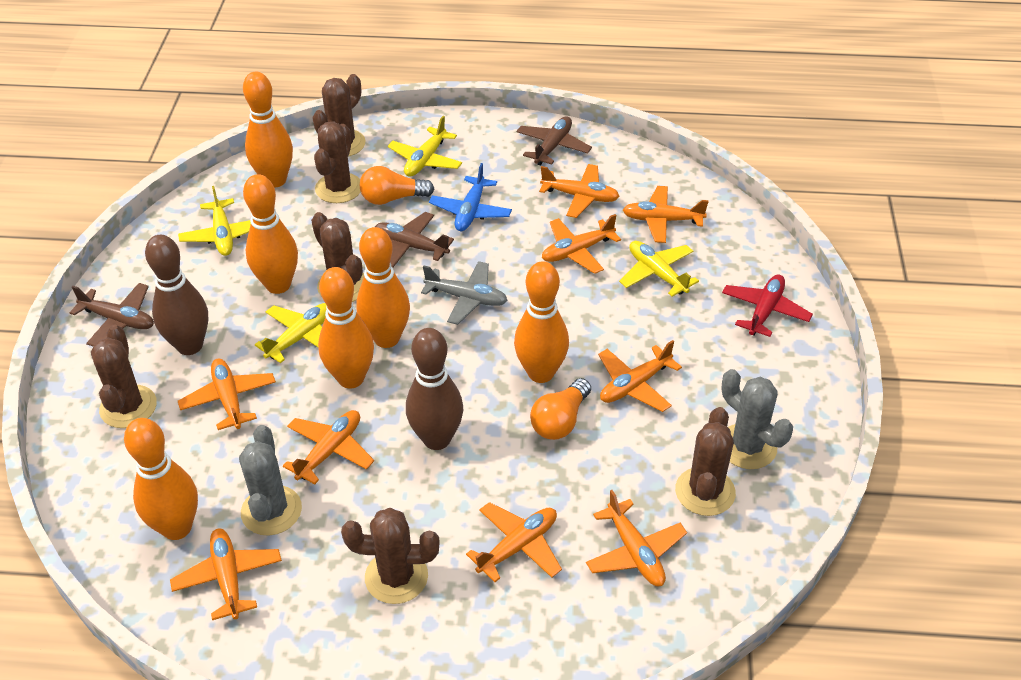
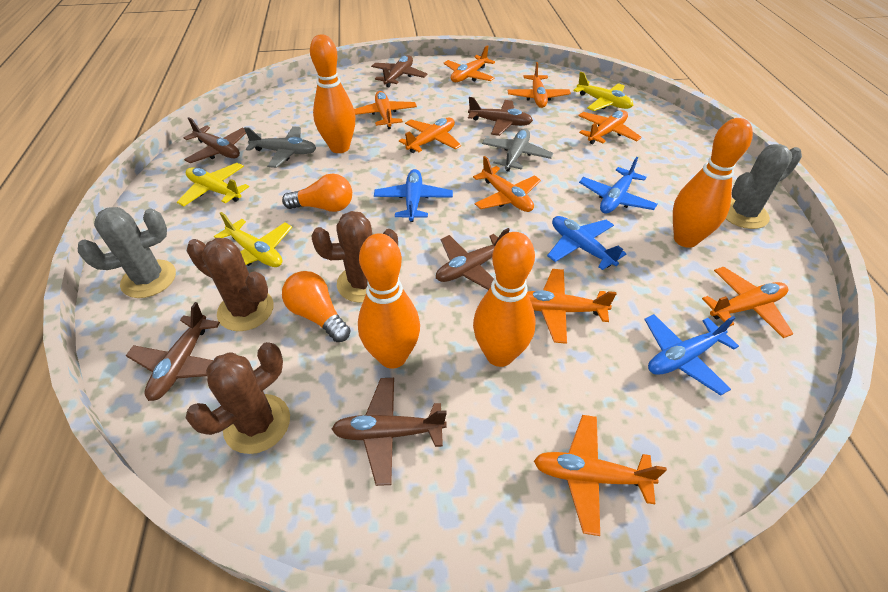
blue plane: [429,163,512,231] = 1 -> [374,169,453,222] [547,216,627,270] [579,157,657,214] [644,314,739,396] = 4
brown bowling pin: [145,235,208,355] [406,328,463,450] = 2 -> none = 0
brown cactus: [91,325,157,428] [311,212,364,302] [312,74,365,157] [314,122,361,203] [341,508,440,604] [675,407,736,516] = 6 -> [186,342,290,454] [187,238,274,331] [312,211,398,303] = 3
brown plane: [70,283,154,347] [375,212,454,268] [516,116,592,166] = 3 -> [126,302,220,401] [184,117,246,163] [332,378,447,486] [371,55,427,87] [436,228,510,290] [468,97,533,136] = 6
grey plane: [421,261,508,325] = 1 -> [244,126,316,168] [482,128,553,172] = 2
orange bowling pin: [124,418,198,540] [243,72,293,188] [243,174,298,294] [318,267,374,388] [356,227,410,348] [514,261,569,383] = 6 -> [310,34,356,153] [358,233,420,369] [473,232,535,367] [673,118,753,248] = 4
red plane: [722,274,813,337] = 1 -> none = 0
yellow plane: [178,186,251,256] [255,303,327,363] [388,116,462,177] [619,241,699,297] = 4 -> [177,163,249,206] [214,212,292,267] [573,72,633,111] = 3

